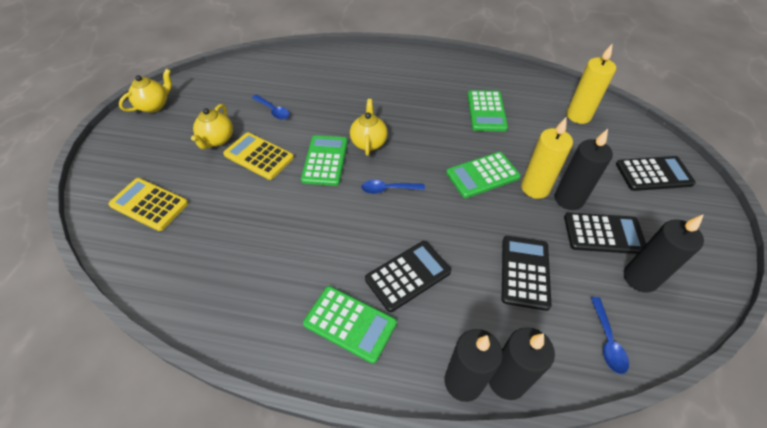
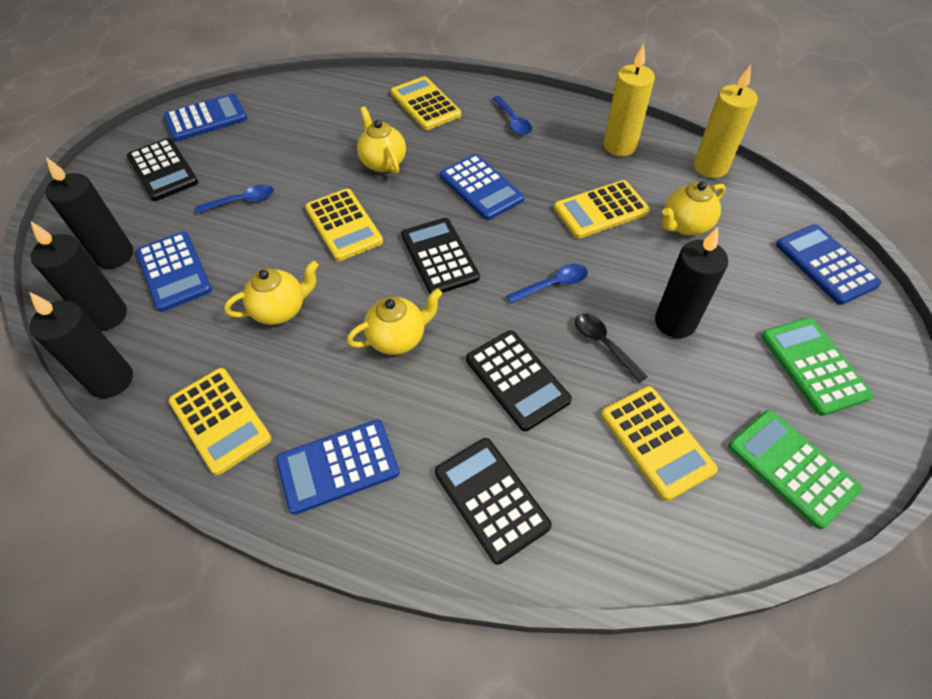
black spoon: none = 0 -> [575,313,648,383] = 1
blue calculator: none = 0 -> [136,232,212,312] [163,93,247,141] [276,420,400,515] [440,154,524,220] [776,224,882,305] = 5
green calculator: [301,135,348,186] [303,286,397,364] [446,152,521,198] [468,90,508,131] = 4 -> [728,410,862,529] [761,318,873,416] = 2
yellow calculator: [108,178,188,231] [223,132,294,180] = 2 -> [168,368,272,475] [305,189,383,261] [391,76,461,130] [554,180,650,239] [601,386,718,501] = 5
yellow teapot: [119,68,172,113] [191,104,233,149] [350,99,388,156] = 3 -> [224,261,318,325] [347,288,442,355] [357,107,406,174] [662,181,726,235] = 4

